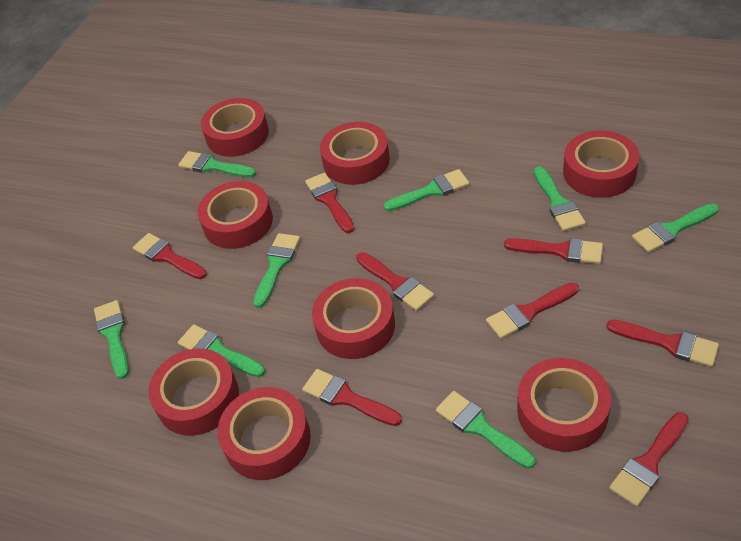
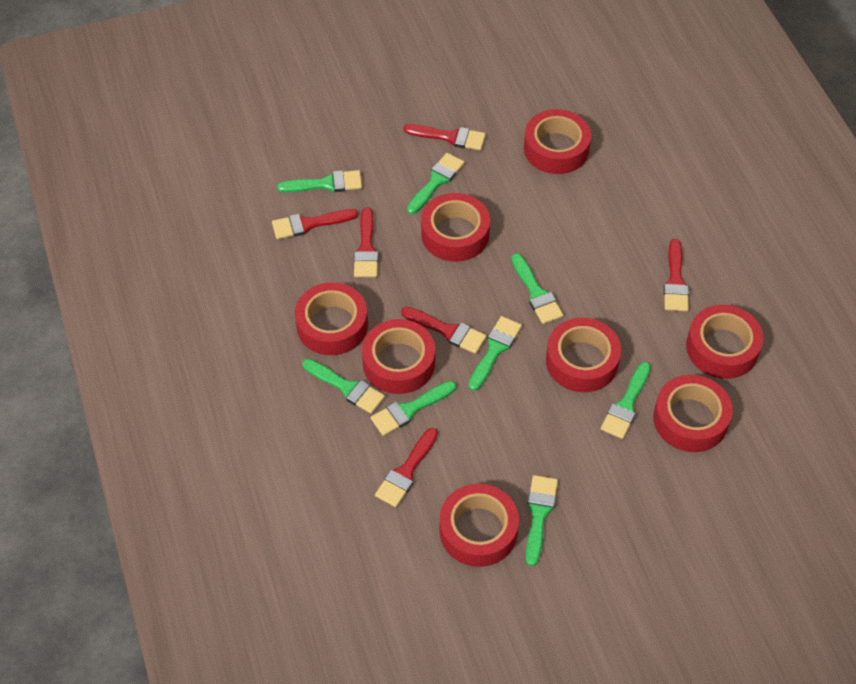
red brush: [133,233,207,279] [302,369,402,426] [305,172,354,233] [356,252,434,311] [486,282,579,339] [504,238,603,264] [606,320,719,367] [609,412,689,507] = 8 -> [272,209,358,239] [354,207,378,277] [375,428,438,507] [401,307,487,354] [404,124,486,150] [664,239,689,312] = 6

